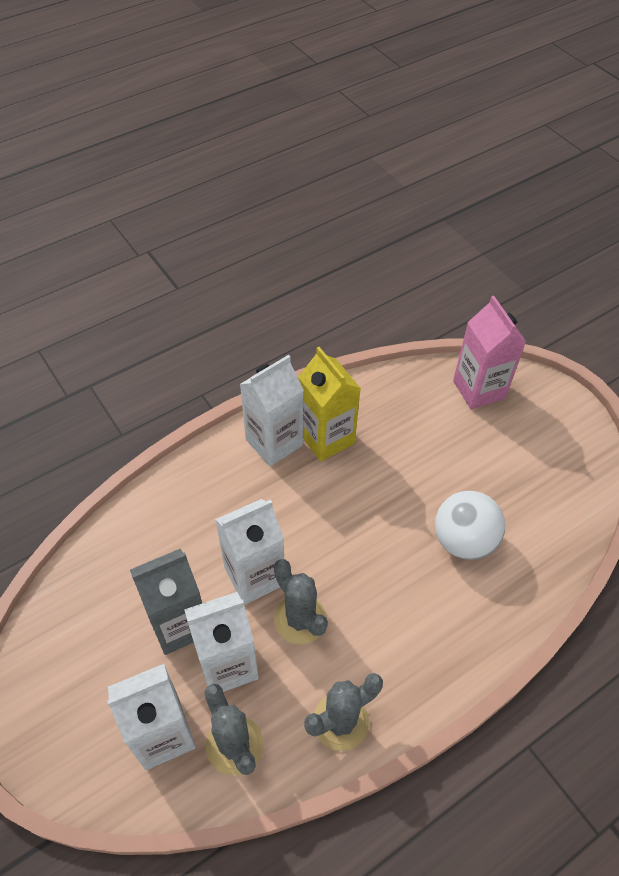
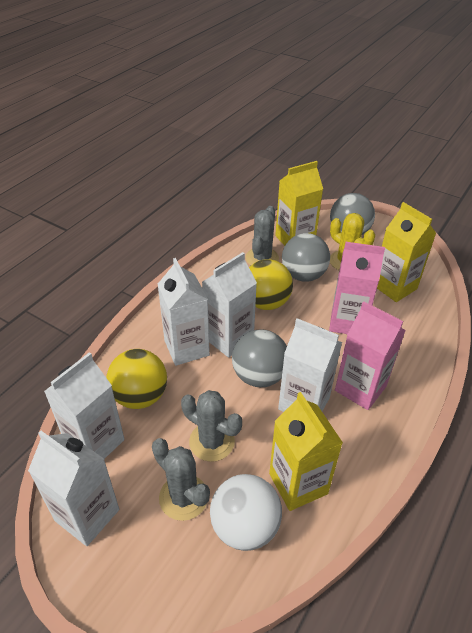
grey ball: none = 0 -> [232,329,287,387] [282,233,330,282] [330,193,375,235] = 3
grey carton: [130,549,202,655] = 1 -> none = 0
pink carton: [453,296,526,409] = 1 -> [329,242,385,334] [335,301,406,410] = 2
white carton: [107,664,196,770] [184,592,259,692] [215,499,284,605] [240,355,304,466] = 4 -> [28,431,119,546] [44,352,125,459] [158,258,210,366] [202,252,257,358] [278,318,342,412] = 5
yellow ball: none = 0 -> [107,349,167,409] [249,259,293,310] = 2
yellow cactus: none = 0 -> [330,213,375,270] = 1
yellow carton: [298,347,361,461] = 1 -> [269,392,343,511] [275,161,323,246] [377,202,436,302] = 3

